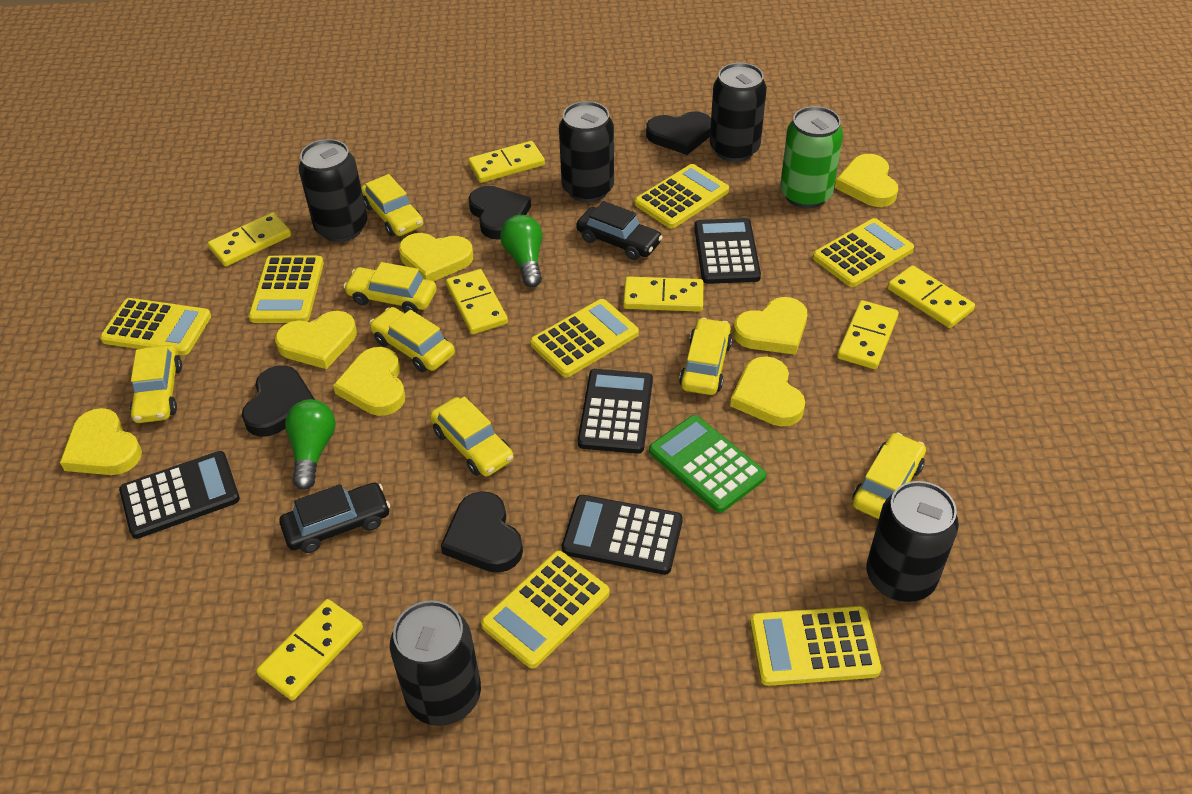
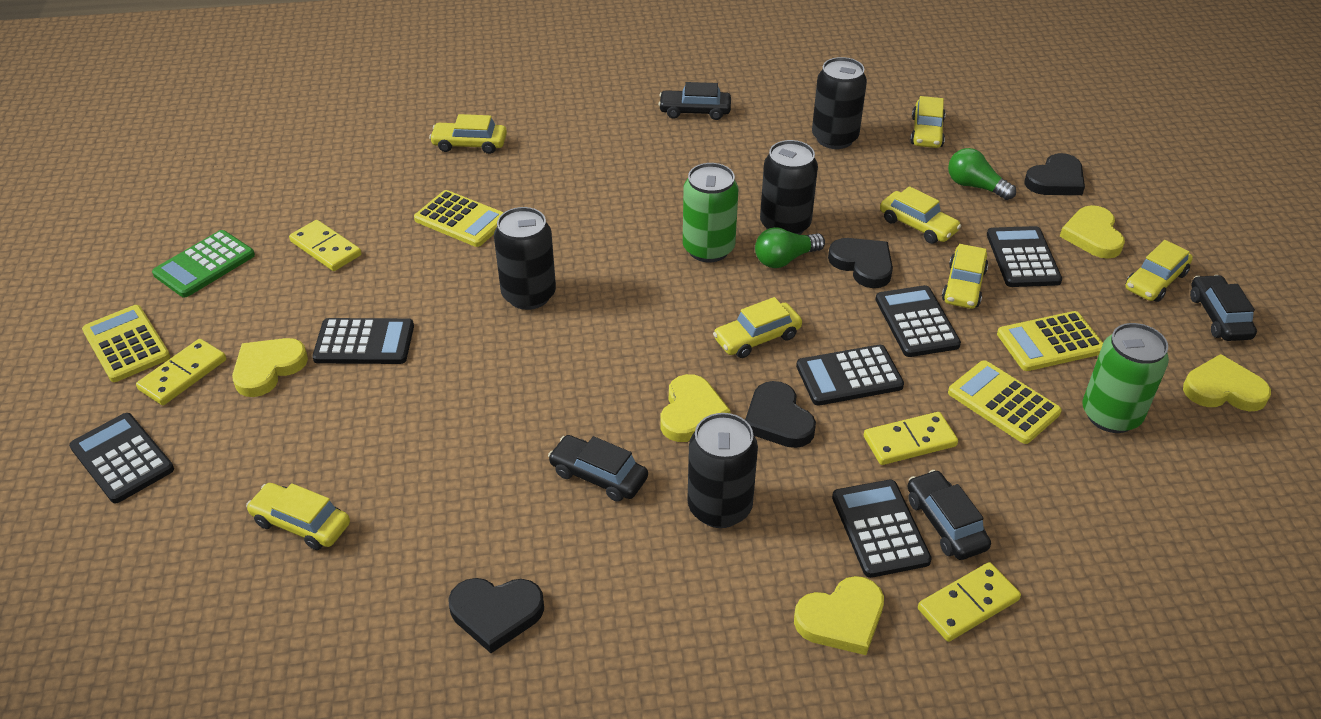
black calculator: [119,451,240,539] [562,495,683,575] [578,369,653,454] [694,218,761,284] = 4 -> [69,413,174,503] [312,318,414,364] [796,345,904,406] [832,480,932,578] [875,285,961,357] [987,226,1062,287] = 6
black can: [299,139,367,242] [390,600,481,726] [559,101,614,202] [710,63,767,162] [866,481,959,602] = 5 -> [494,207,556,310] [687,413,758,528] [760,140,818,235] [812,57,867,149] = 4
black car: [279,482,390,553] [576,201,663,260] = 2 -> [548,435,648,502] [658,82,731,120] [907,470,991,560] [1190,275,1257,341] = 4
green can: [780,106,843,208] = 1 -> [683,163,738,262] [1083,323,1169,433] = 2
yellow calculator: [100,298,211,355] [248,256,324,323] [481,551,610,668] [530,299,639,377] [635,164,729,228] [750,606,881,686] [813,218,914,287] = 7 -> [82,305,170,382] [414,190,504,247] [948,360,1062,444] [997,311,1103,371] = 4
yellow domino: [208,212,291,266] [256,599,363,701] [446,269,508,334] [468,141,545,183] [623,276,704,312] [837,300,899,369] [887,265,975,328] = 7 -> [136,339,226,405] [289,220,361,271] [864,412,958,465] [918,562,1021,642] = 4
yellow heart: [60,408,142,475] [275,311,357,369] [333,347,406,416] [399,233,473,281] [730,356,805,427] [733,297,807,355] [835,154,898,207] = 7 -> [232,338,308,397] [660,374,731,442] [794,576,884,655] [1060,205,1125,259] [1183,354,1271,411] = 5

